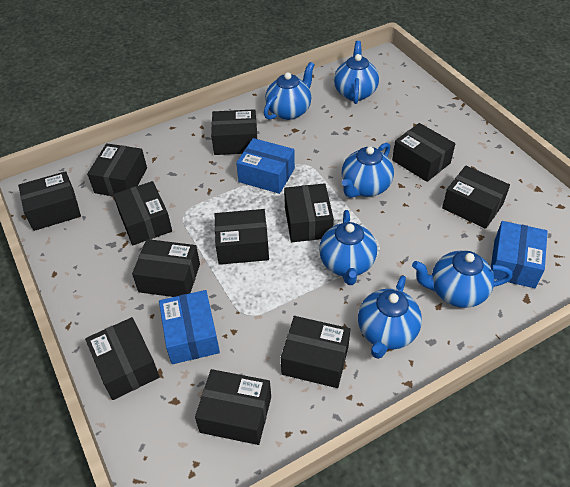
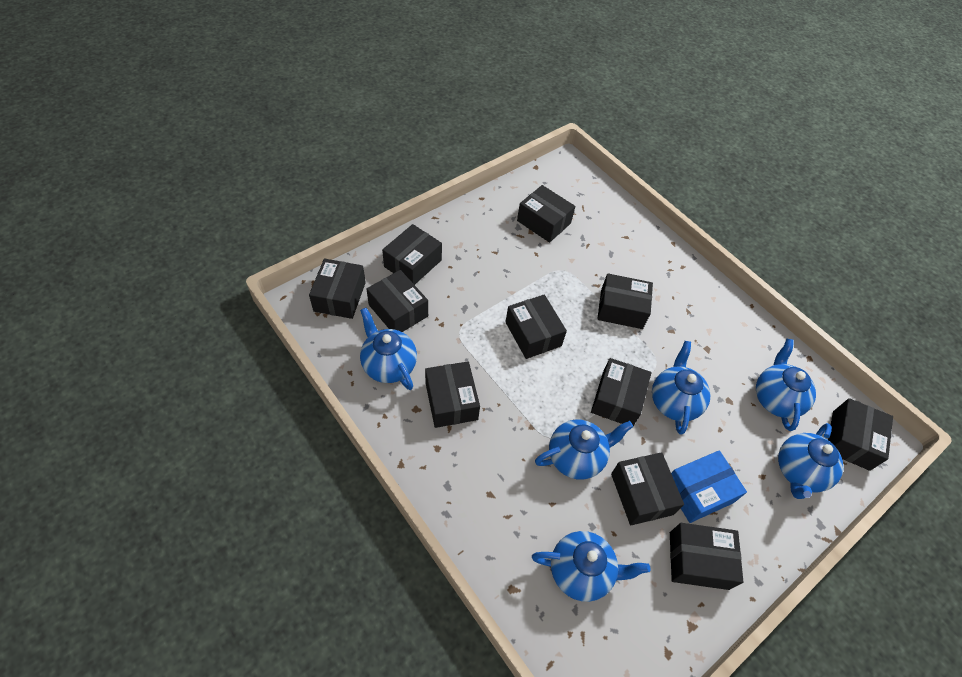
black box: [18,171,81,231] [85,317,160,400] [87,143,147,197] [113,181,172,245] [132,239,200,297] [195,369,271,445] [211,109,257,155] [215,209,269,265] [281,316,350,388] [284,183,334,242] [392,123,455,182] [442,166,510,229] = 12 -> [309,258,366,319] [367,270,428,332] [382,224,442,285] [425,361,480,428] [505,294,567,359] [517,185,575,243] [591,358,651,426] [597,273,653,329] [611,452,684,525] [670,523,743,590] [828,398,893,471] = 11
blue box: [159,290,220,364] [236,138,295,194] [491,221,548,288] = 3 -> [671,450,747,523] = 1

